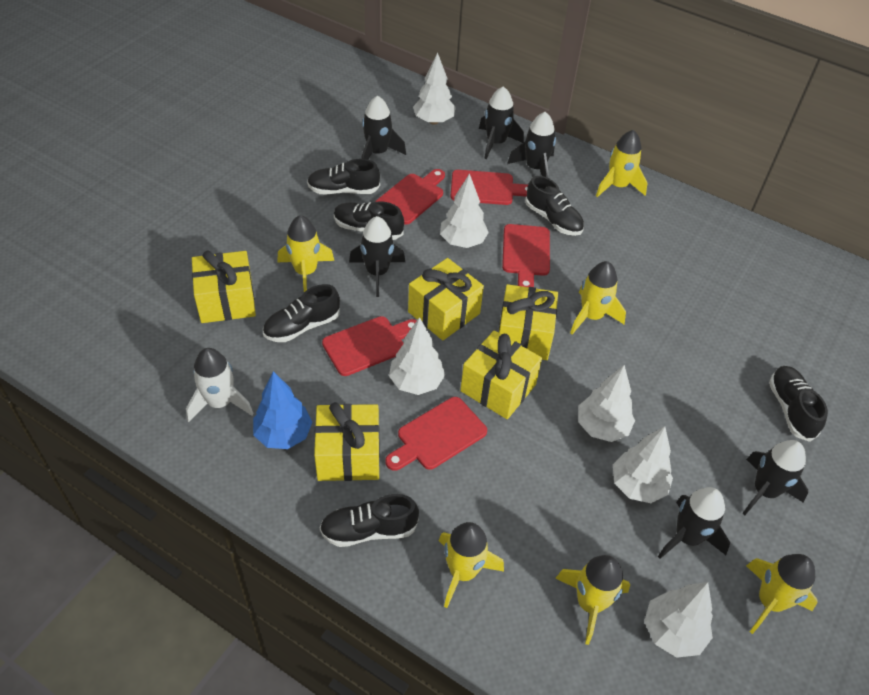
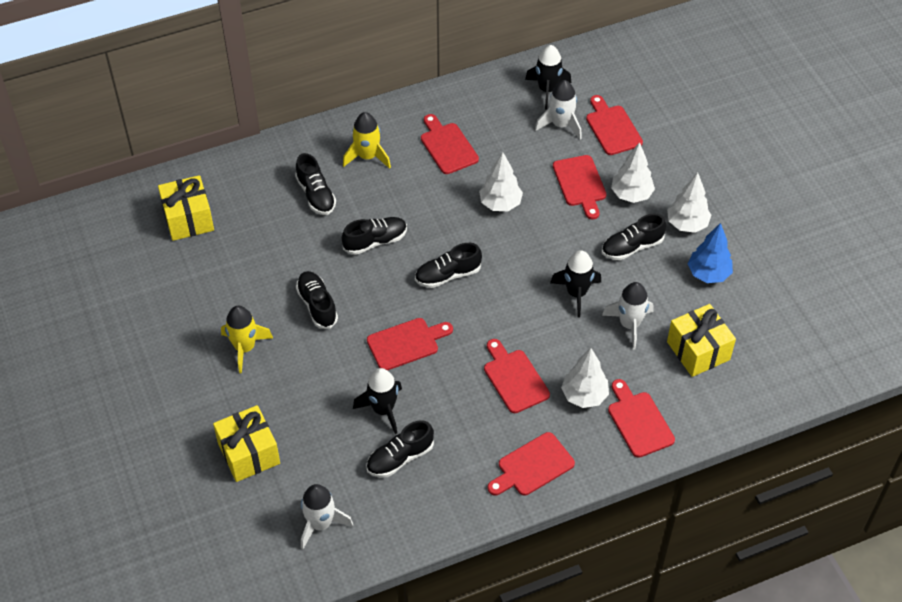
black rocket: [349,216,405,297] [361,96,406,160] [479,86,524,159] [507,112,556,178] [658,487,730,559] [742,440,808,515] = 6 -> [353,368,402,434] [525,45,571,110] [550,250,601,318] = 3
red cutting board: [322,316,417,376] [375,169,445,225] [386,397,487,471] [450,170,528,205] [502,224,550,287] = 5 -> [367,318,453,371] [421,114,479,174] [484,339,550,413] [488,432,575,496] [553,155,607,219] [586,95,643,155] [608,379,675,458] = 7
white rocket: [186,348,254,422] = 1 -> [301,484,353,549] [535,80,582,139] [602,282,654,349] = 3
white tree: [389,317,445,395] [413,52,456,124] [440,173,489,248] [578,365,635,442] [613,426,673,503] [644,582,713,658] = 6 -> [479,152,523,211] [561,348,609,408] [611,142,655,203] [667,172,711,233] = 4
yellow gift: [192,250,256,323] [314,402,380,481] [408,258,484,340] [460,330,542,419] [498,284,558,360] = 5 -> [158,175,214,241] [213,405,280,482] [667,304,736,377] = 3
yellow rocket: [278,215,334,292] [439,522,504,608] [555,555,630,645] [570,261,626,334] [596,130,648,197] [746,554,818,634] = 6 -> [221,306,273,373] [343,112,391,169] = 2

